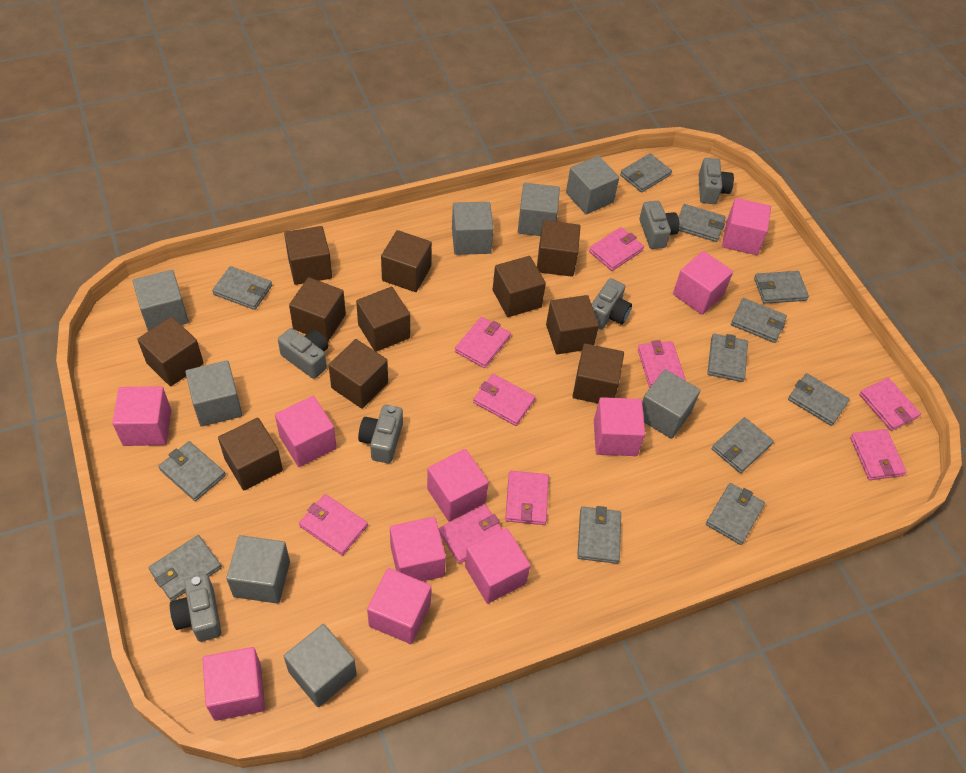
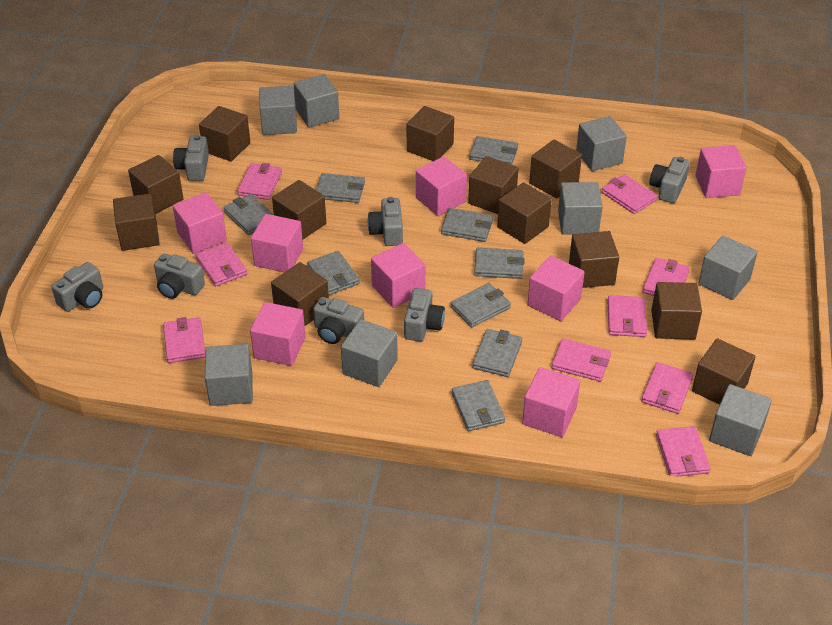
brown cube: [137,317,204,386] [218,418,283,490] [284,226,332,285] [289,277,346,342] [329,339,388,409] [356,287,410,352] [381,230,432,292] [493,256,546,317] [537,220,580,277] [546,295,599,354] [572,343,624,403] = 11 -> [113,193,160,251] [128,155,184,214] [199,106,250,162] [271,262,329,326] [272,180,326,240] [407,106,454,161] [468,156,518,214] [497,182,552,244] [529,140,582,198] [569,231,619,288] [651,282,702,339] [692,338,756,405] = 12
grey camera: [170,574,221,642] [278,328,328,379] [358,405,403,463] [592,278,632,330] [639,201,680,249] [699,158,734,204] = 6 -> [51,262,103,312] [154,253,205,299] [173,135,209,181] [313,297,364,344] [368,197,403,246] [404,288,445,342] [649,157,690,203] = 7
grey wallet: [149,535,222,601] [158,441,226,501] [212,266,272,310] [577,506,621,564] [620,153,672,193] [679,204,726,242] [706,483,765,545] [707,334,748,382] [712,417,774,473] [731,298,787,343] [754,271,809,304] [788,373,850,426] = 12 -> [223,194,274,235] [307,251,360,295] [316,173,365,203] [441,208,493,242] [450,283,511,328] [451,380,505,431] [469,136,518,165] [472,329,522,377] [474,248,525,279] = 9
pink cube: [112,386,171,446] [203,647,265,721] [275,396,337,467] [367,568,431,644] [390,517,446,582] [427,449,489,522] [465,528,531,604] [594,397,645,456] [673,251,733,315] [722,198,771,255] = 10 -> [173,192,227,254] [250,302,306,366] [251,214,303,272] [371,243,425,308] [416,156,467,216] [522,367,580,437] [528,256,585,321] [695,145,747,198] = 8

